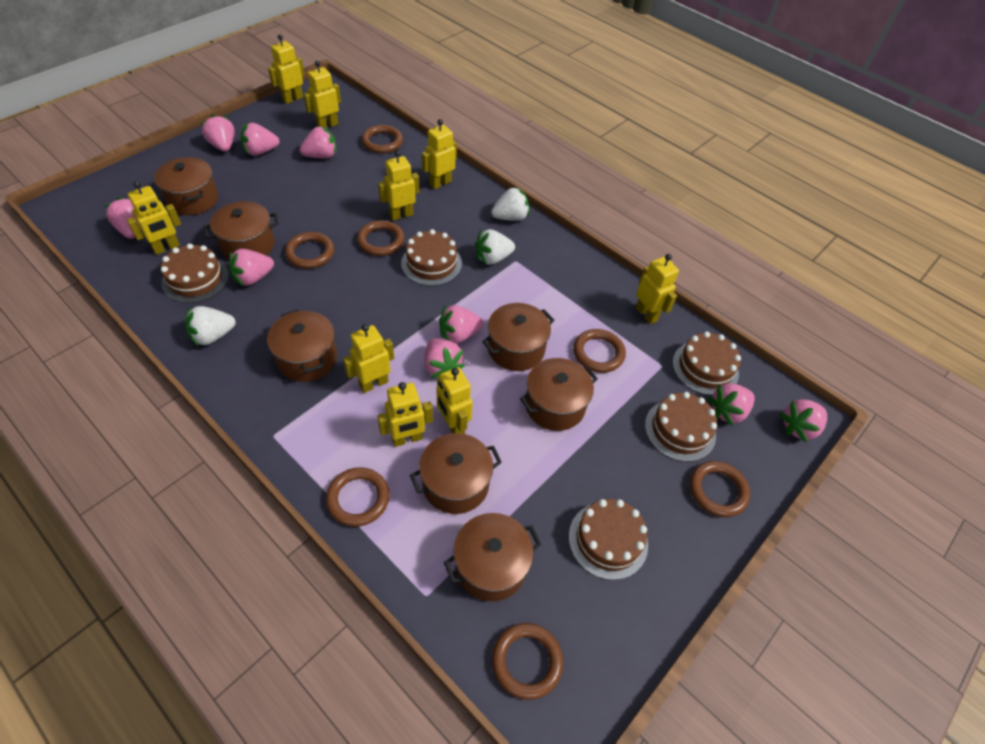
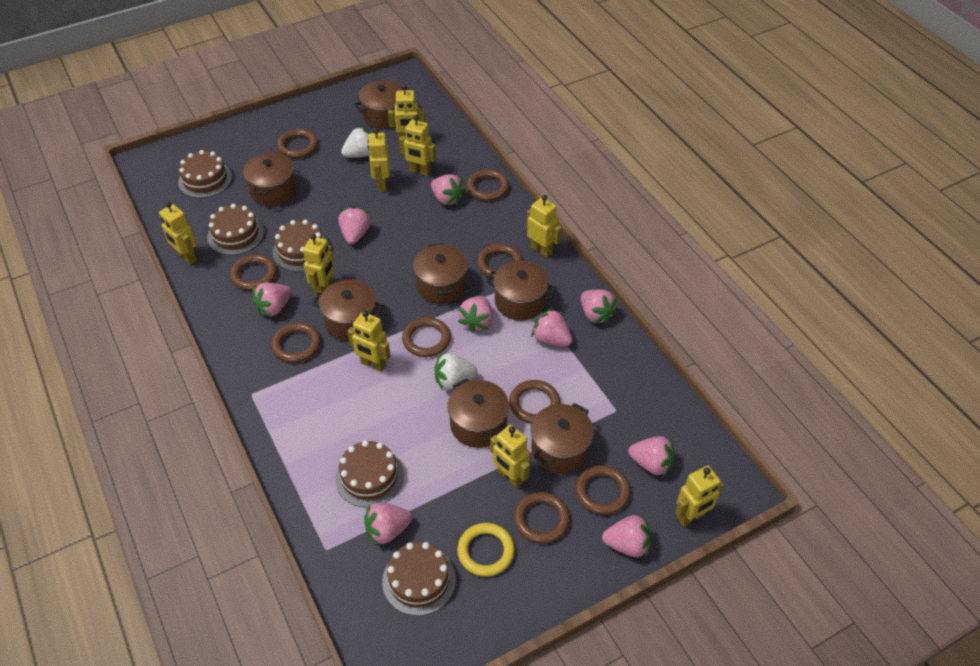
brown ring: [285,232,334,269] [326,467,390,527] [357,220,405,256] [361,125,403,153] [492,623,563,700] [573,329,626,373] [690,461,750,517] = 7 -> [230,254,277,291] [271,322,321,363] [277,129,318,158] [402,317,451,357] [467,169,509,201] [477,244,523,279] [509,380,560,424] [514,492,570,544] [575,465,631,515] = 9
white strawberry: [185,306,236,347] [475,229,515,265] [491,186,530,221] = 3 -> [341,126,370,158] [435,353,477,390] = 2
yellow ring: none = 0 -> [457,523,515,577] = 1

